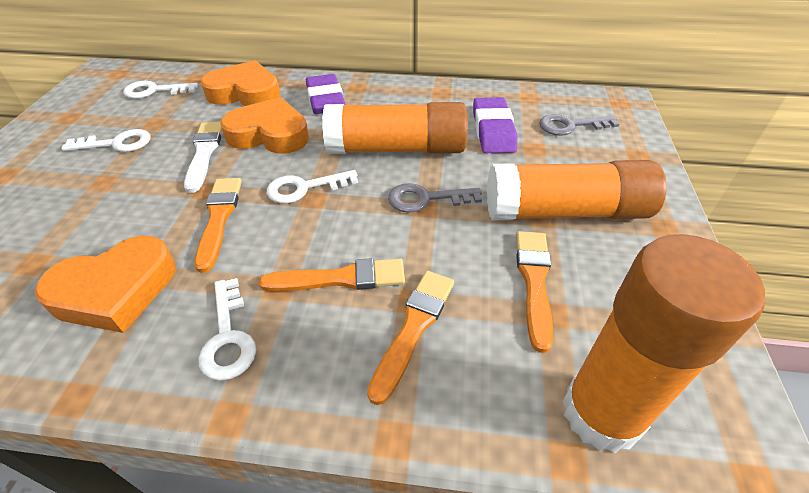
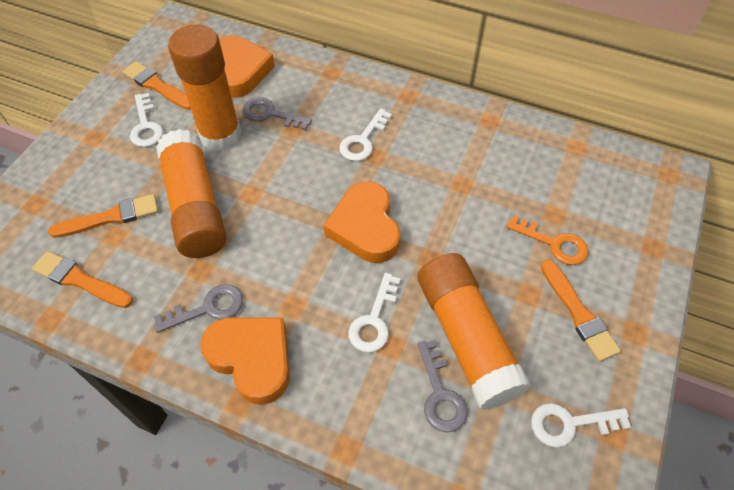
grey key: [388,183,482,213] [539,114,619,136] = 2 -> [154,284,243,333] [242,97,312,130] [418,340,468,432] = 3
orange key: none = 0 -> [506,215,588,265] = 1
purple eraser: [306,74,345,114] [473,97,517,153] = 2 -> none = 0
white brush: [184,122,222,193] = 1 -> none = 0

